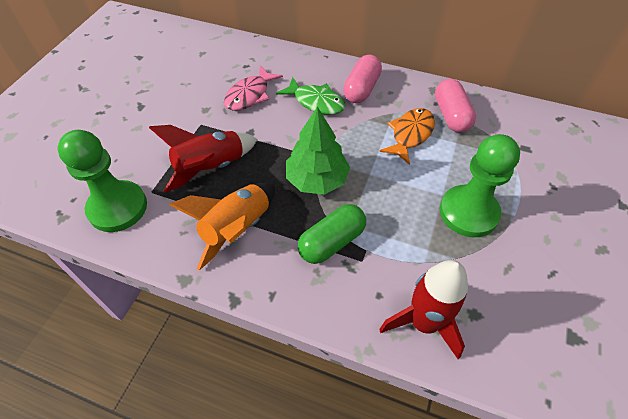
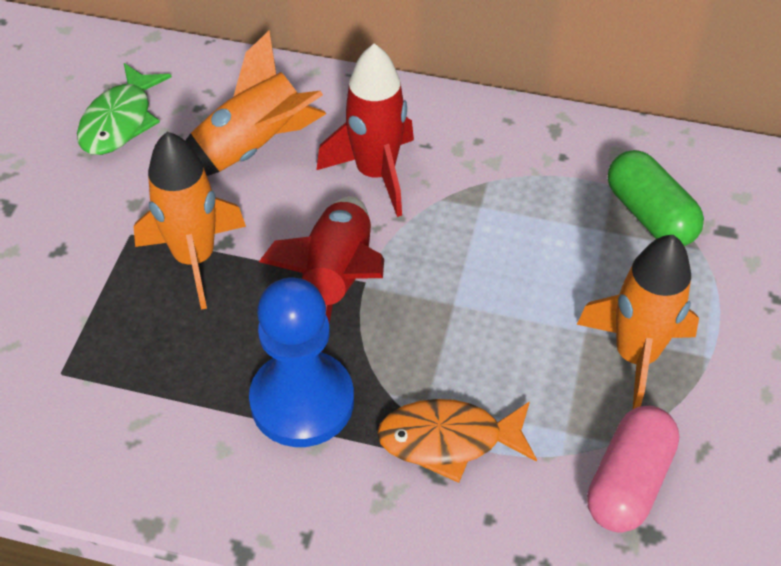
blue pawn: none = 0 -> [249,278,354,447] = 1
green pawn: [58,130,147,232] [440,134,520,237] = 2 -> none = 0
green tree: [286,106,350,195] = 1 -> none = 0
orange rocket: [170,183,275,270] = 1 -> [133,132,246,310] [185,30,326,176] [577,235,699,409] = 3
pink capsule: [343,55,382,103] [435,79,476,132] = 2 -> [587,406,679,532] = 1
pink fish: [224,66,283,111] = 1 -> none = 0

